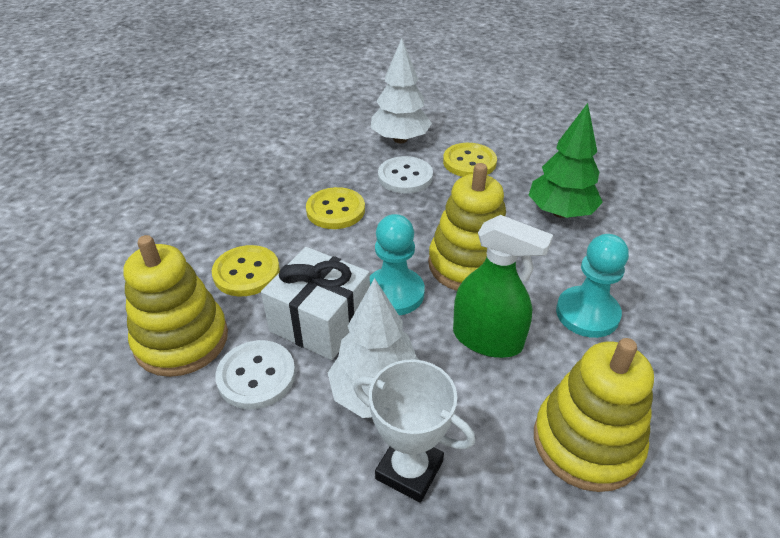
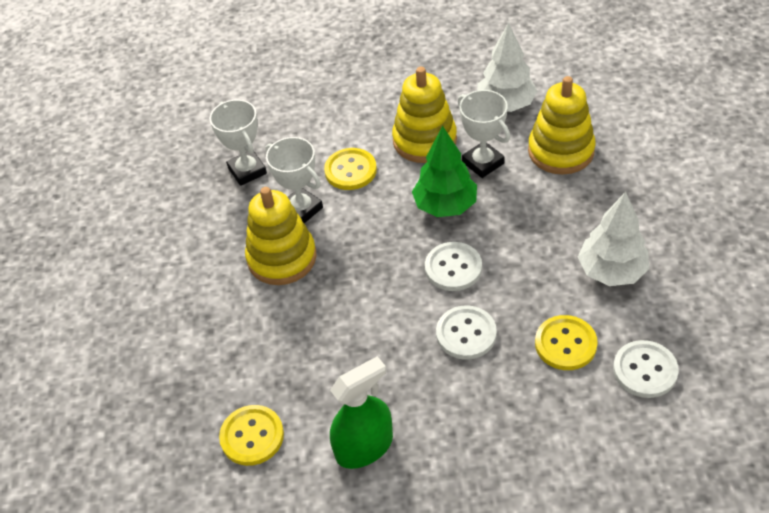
turquoise pawn: [370,214,425,315] [556,234,629,338] = 2 -> none = 0
white button: [215,340,296,409] [378,156,433,193] = 2 -> [425,242,482,291] [436,305,497,360] [613,340,679,398] = 3
white gift: [261,247,370,360] = 1 -> none = 0
white trophy: [353,359,475,503] = 1 -> [210,99,267,186] [265,137,323,223] [458,90,510,178] = 3

